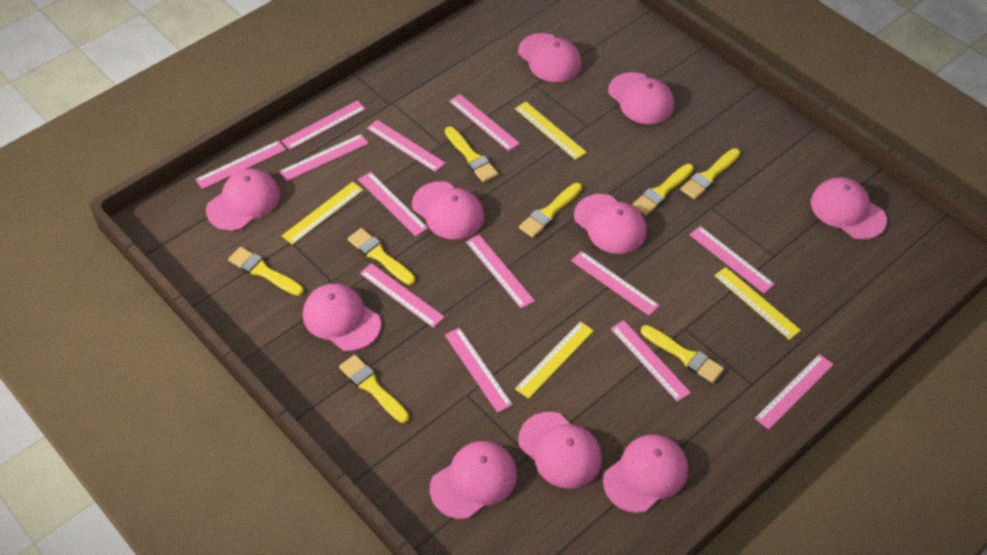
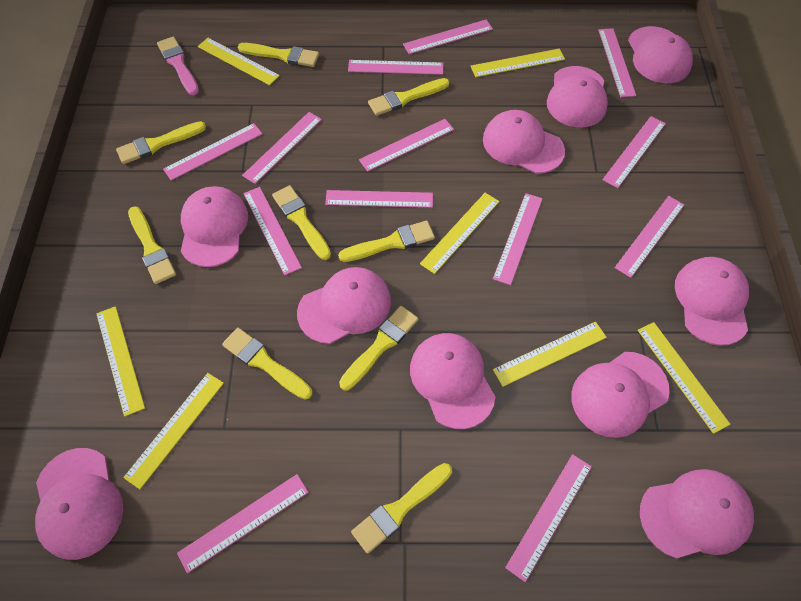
pink brush: none = 0 -> [157,36,199,95] = 1
yellow brush: [228,247,304,296] [339,355,409,423] [348,228,415,285] [445,127,498,182] [519,183,582,238] [632,164,694,216] [641,325,724,383] [680,148,740,200] = 8 -> [116,121,206,164] [128,206,176,284] [222,328,312,400] [238,43,319,67] [272,185,331,260] [338,221,435,262] [339,306,418,390] [351,463,452,554] [368,78,449,116] = 9
yellow ruler: [282,182,363,245] [515,102,587,160] [515,321,594,399] [714,267,801,340] = 4 -> [96,306,145,416] [123,373,224,489] [198,38,280,85] [420,193,499,274] [471,49,565,77] [493,322,607,387] [638,322,730,434] = 7

